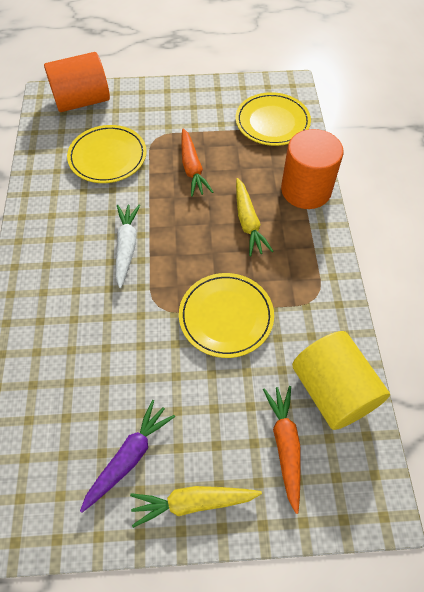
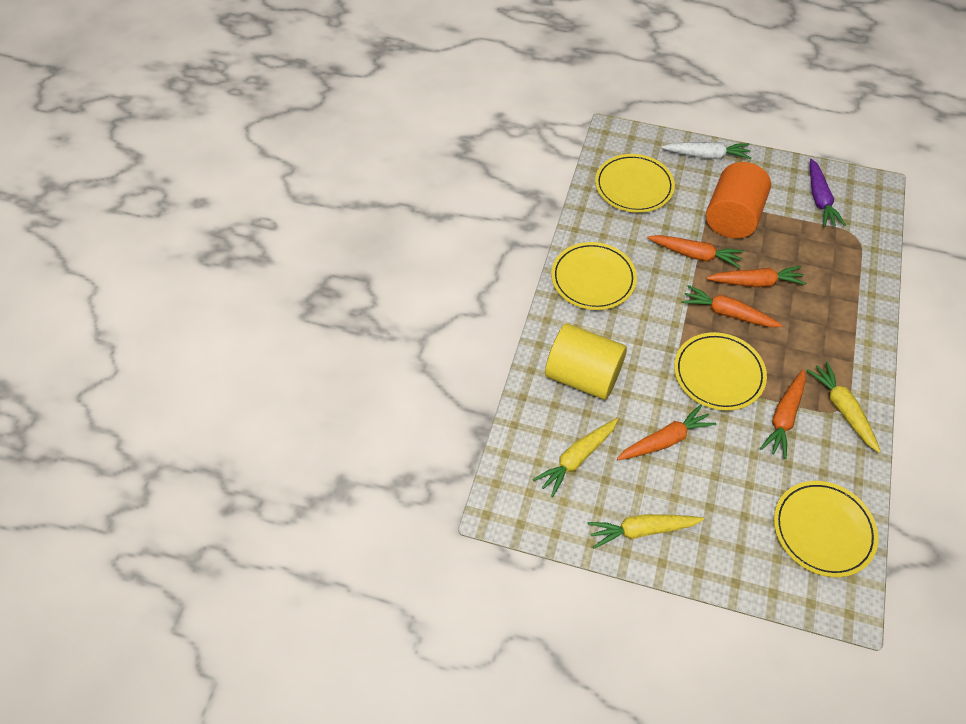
orange carrot: [182,128,213,197] [263,386,301,514] = 2 -> [617,404,716,460] [647,235,744,268] [682,285,783,327] [706,266,806,287] [760,370,806,459] = 5
orange cylinder: [44,52,110,112] [281,129,344,209] = 2 -> [706,162,771,238] = 1
yellow carrot: [130,486,262,528] [236,178,273,256] = 2 -> [533,418,618,497] [588,514,704,549] [806,362,881,453] = 3
yellow plate: [67,125,147,183] [179,273,274,358] [236,92,311,146] = 3 -> [551,242,637,310] [595,154,675,213] [674,332,767,411] [774,481,879,577] = 4

